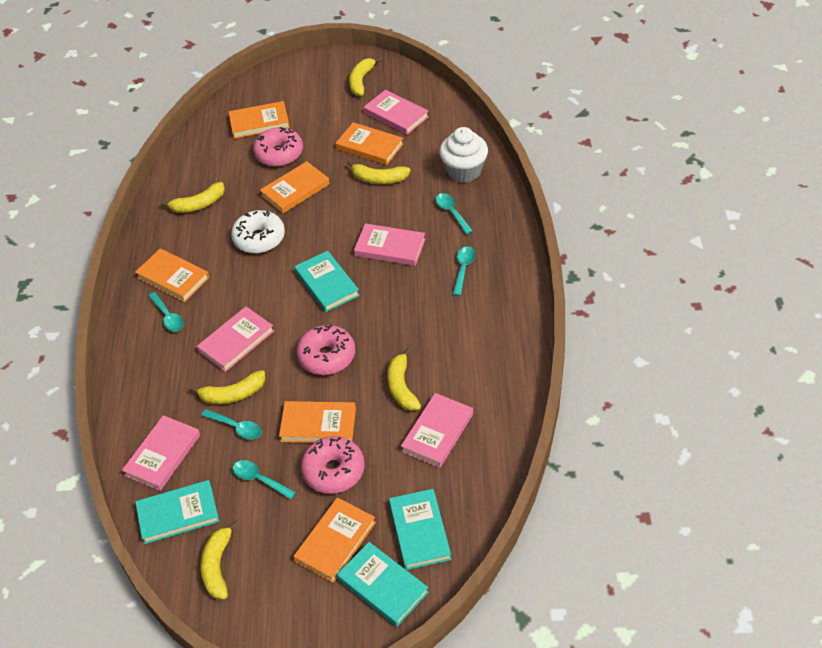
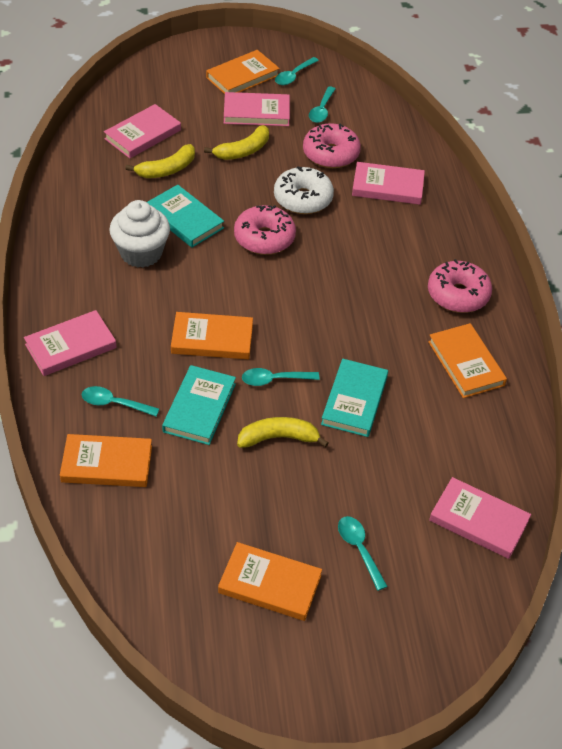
orange book: [135,248,209,302] [229,101,290,139] [260,161,330,214] [279,401,356,443] [293,497,376,583] [336,122,403,165] = 6 -> [60,434,152,487] [171,312,253,359] [206,50,280,94] [218,542,322,621] [428,323,507,398] = 5
turquoise book: [135,480,219,544] [294,251,360,312] [337,542,429,627] [389,489,452,570] = 4 -> [147,185,224,248] [162,365,236,445] [321,359,388,437] = 3
yellow banana: [161,182,225,213] [190,370,265,404] [200,521,239,599] [347,161,411,184] [349,57,381,96] [387,348,421,411] = 6 -> [125,144,195,178] [204,125,269,160] [237,417,329,448] = 3

